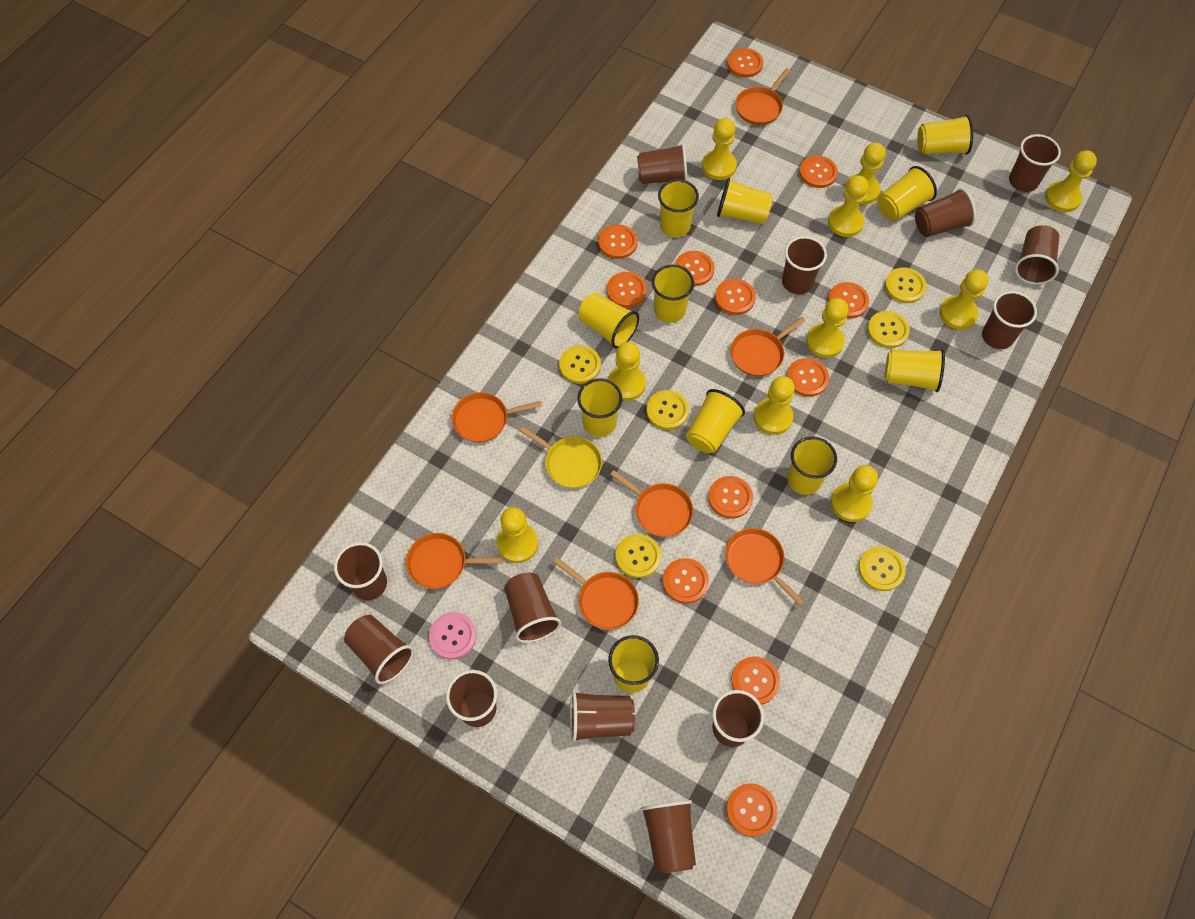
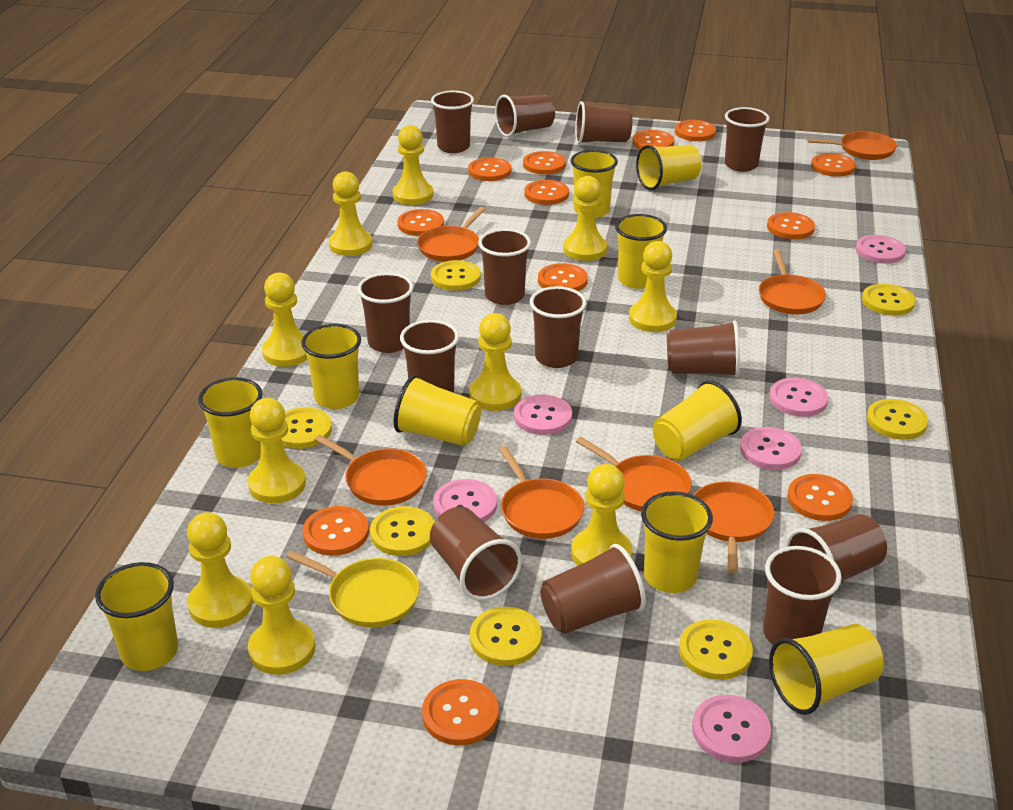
pink button: [429,612,477,659] = 1 -> [433,479,497,522] [514,394,572,435] [692,695,771,763] [740,427,802,470] [769,378,828,417] [856,235,906,264] = 6
yellow button: [559,345,601,384] [616,534,661,578] [646,390,689,430] [858,546,906,591] [867,311,910,348] [885,267,926,303] = 6 -> [282,407,332,449] [370,506,435,556] [431,260,481,291] [470,607,542,666] [679,619,753,680] [862,284,916,316] [867,399,928,440] = 7
yellow cup: [577,379,622,437] [579,293,639,349] [608,635,659,693] [652,265,694,323] [658,179,699,237] [686,389,745,453] [717,178,773,224] [787,436,837,495] [878,166,937,221] [885,349,945,392] [917,115,973,155] = 11 -> [95,562,178,671] [198,377,263,468] [301,324,361,409] [394,375,481,446] [571,150,618,218] [615,214,667,289] [636,145,702,190] [641,491,713,593] [653,380,742,461] [769,624,883,715] = 10

